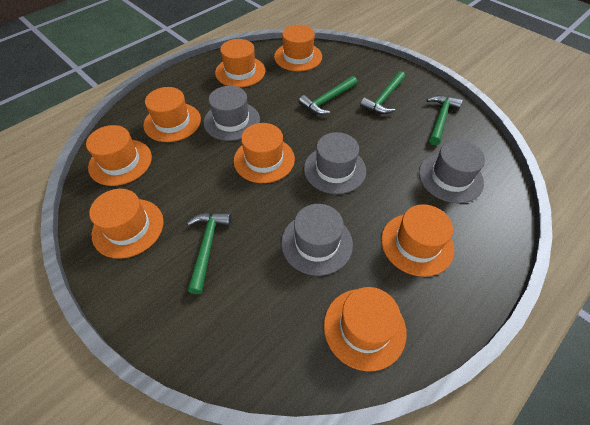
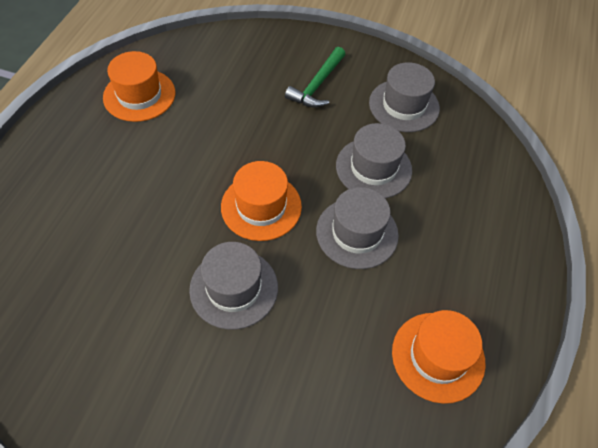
green hammer: [187,213,231,294] [299,76,357,115] [360,71,405,114] [426,95,463,145] = 4 -> [285,47,345,108] = 1
orange hat: [86,125,152,186] [89,189,164,259] [143,87,201,142] [215,39,265,88] [234,123,295,183] [274,25,322,71] [324,287,407,372] [381,204,454,277] = 8 -> [103,51,175,122] [221,161,302,241] [392,310,486,404] = 3

